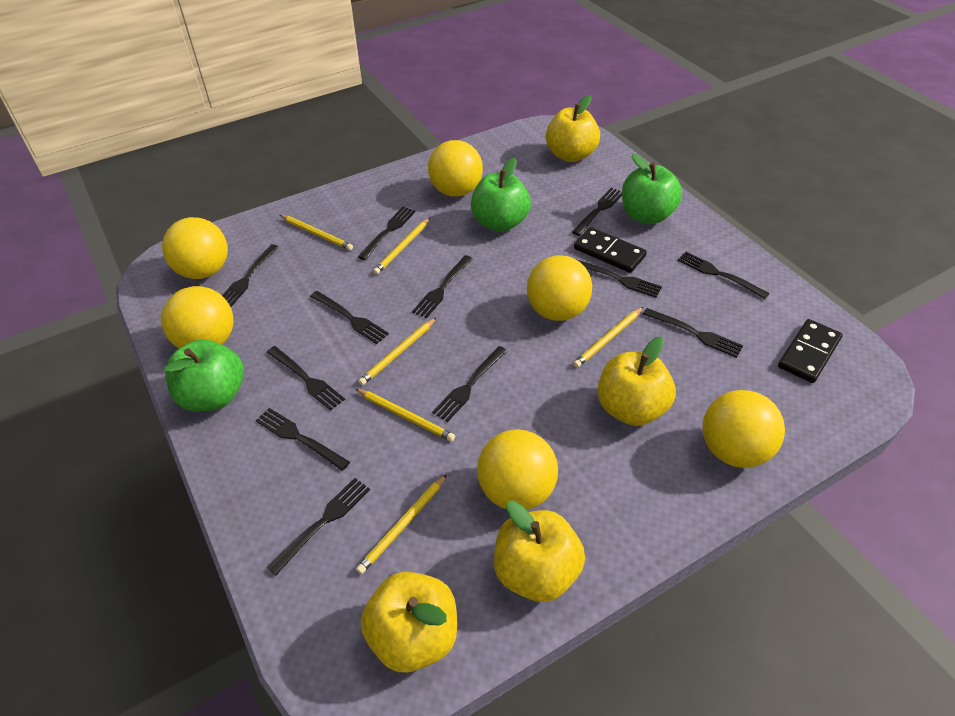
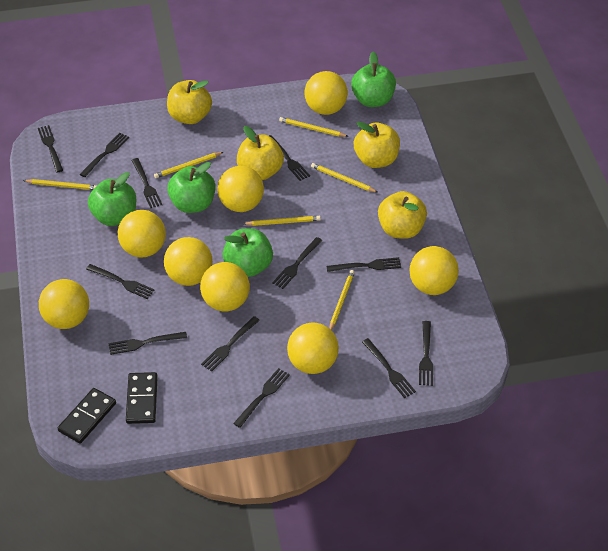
green apple: [164,339,244,411] [471,157,531,232] [622,154,682,224] = 3 -> [88,172,136,226] [167,162,216,213] [223,228,273,277] [351,52,396,107] = 4
yellow ball: [161,286,234,348] [162,217,228,279] [428,140,483,197] [477,429,558,510] [527,255,592,321] [702,390,785,468] = 6 -> [39,279,89,329] [118,210,166,258] [164,237,213,286] [200,262,250,311] [217,166,264,212] [287,322,339,374] [304,71,348,115] [409,246,459,295] = 8

